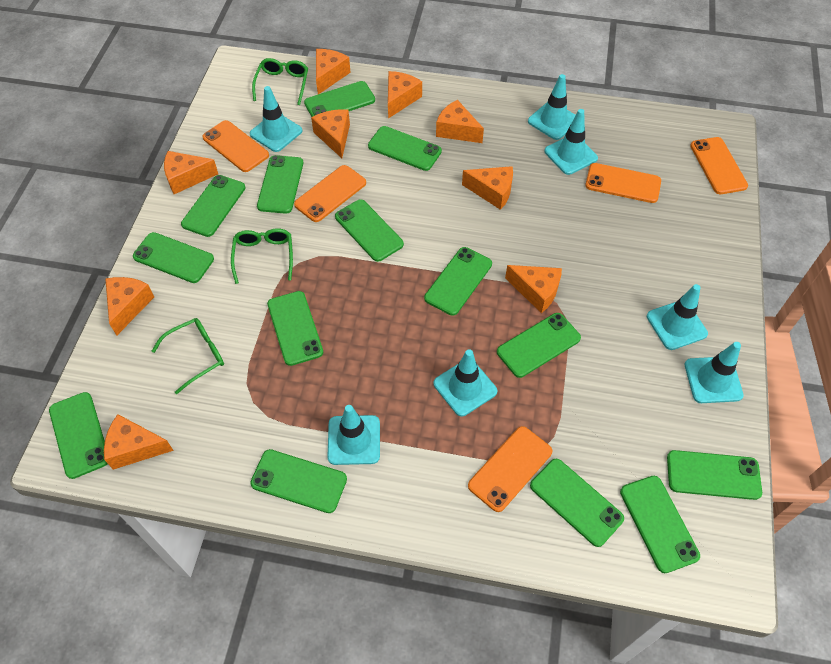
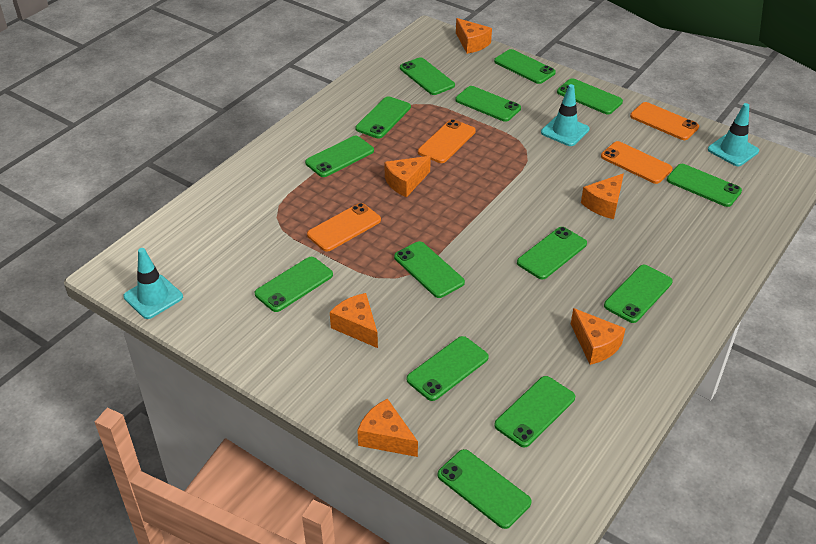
green glasses: [152,318,224,394] [231,228,293,284] [252,58,308,105] = 3 -> none = 0
orange cheese: [104,414,174,470] [105,277,154,335] [164,151,218,194] [311,109,350,158] [316,49,351,94] [388,71,422,119] [436,100,484,143] [462,166,513,210] [505,265,562,313] = 9 -> [330,293,378,348] [357,398,418,457] [384,156,431,198] [456,18,492,54] [571,308,626,365] [581,173,624,219] = 6
orange phone: [202,120,269,172] [294,165,366,222] [468,426,552,512] [585,163,661,203] [690,137,748,194] = 5 -> [307,203,381,252] [418,119,476,163] [601,141,673,184] [630,102,699,140] = 4
turquoise traffic cone: [250,86,302,152] [327,405,380,465] [434,349,497,416] [528,74,575,140] [544,109,598,175] [647,284,708,350] [685,342,744,403] = 7 -> [123,248,183,319] [541,84,590,146] [708,103,759,166] = 3

